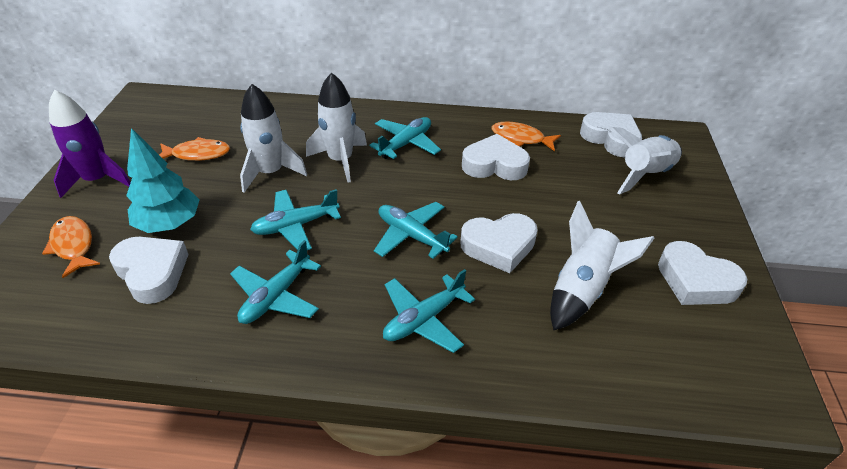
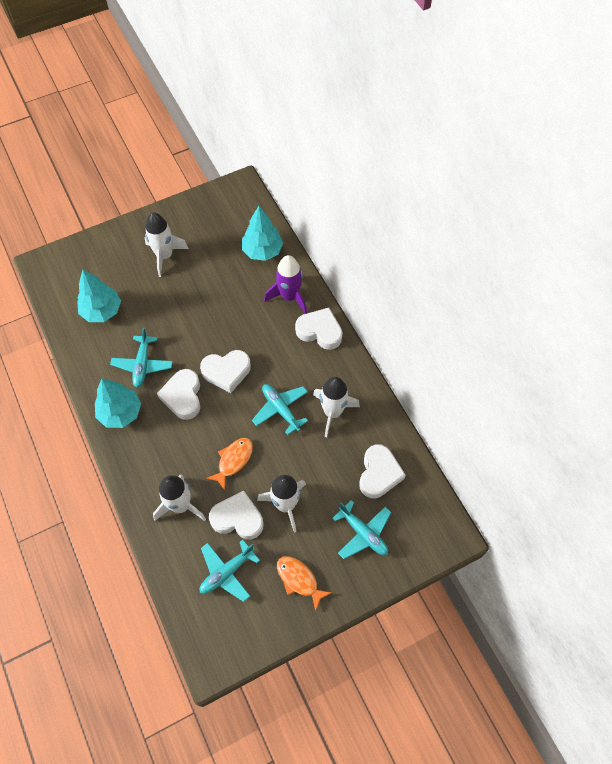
orange fish: [42,216,100,278] [159,137,230,161] [492,122,561,152] = 3 -> [206,438,253,490] [277,556,332,611] = 2
turquoise plane: [230,240,321,324] [250,189,341,250] [369,117,441,159] [374,202,458,259] [383,269,475,353] = 5 -> [110,328,173,388] [200,540,260,602] [252,384,308,435] [332,500,391,559] = 4
turquoise tree: [126,128,199,233] = 1 -> [77,270,121,322] [95,378,141,428] [242,206,283,261] = 3

